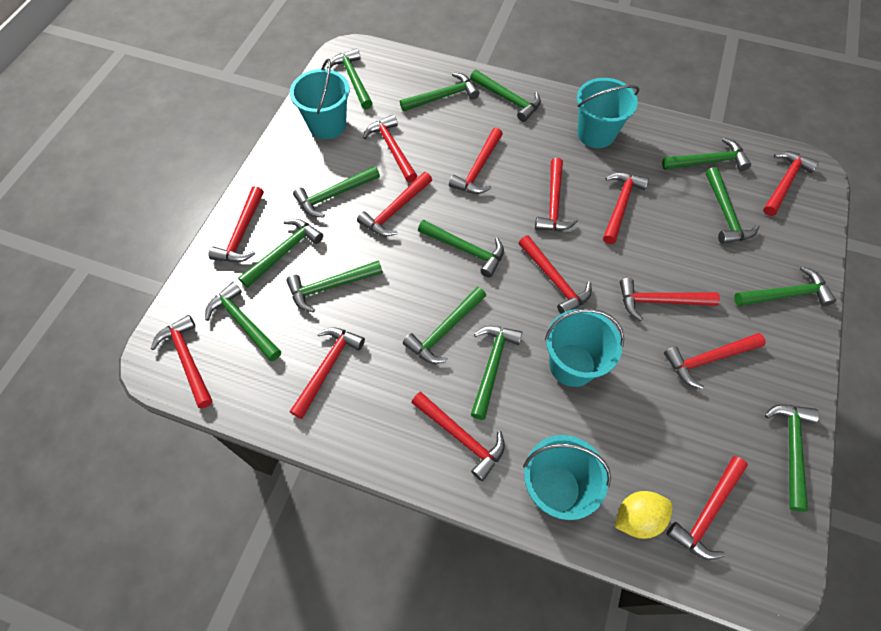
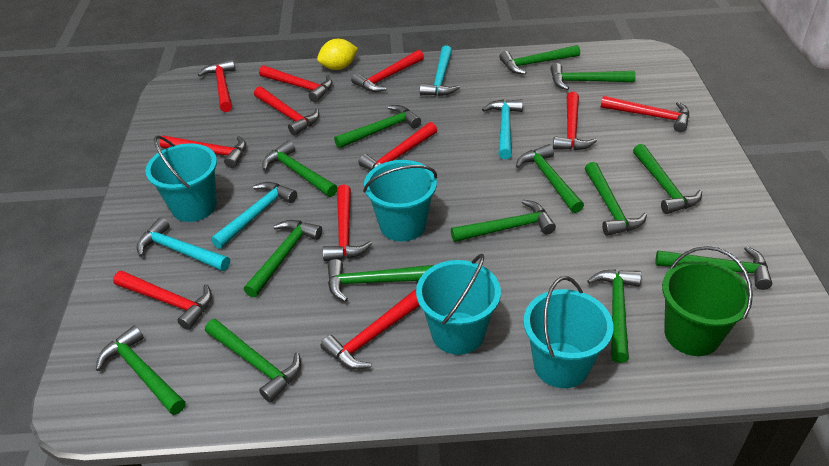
green bucket: none = 0 -> [662,246,753,356] = 1
red hammer: [151,315,213,408] [208,186,264,262] [290,327,365,419] [357,172,432,236] [363,114,417,182] [411,392,505,481] [449,128,503,194] [519,235,592,314] [535,158,578,231] [603,172,649,244] [620,278,720,321] [664,333,766,389] [666,456,748,560] [763,151,819,216] = 14 -> [113,271,212,330] [160,136,246,168] [198,59,235,112] [254,86,319,136] [259,65,332,103] [321,289,419,369] [322,185,372,261] [351,50,424,92] [358,122,437,170] [553,92,597,150] [601,96,689,132] = 11
turquoise hammer: none = 0 -> [137,218,230,271] [211,182,297,249] [420,46,460,96] [482,100,523,159] = 4

